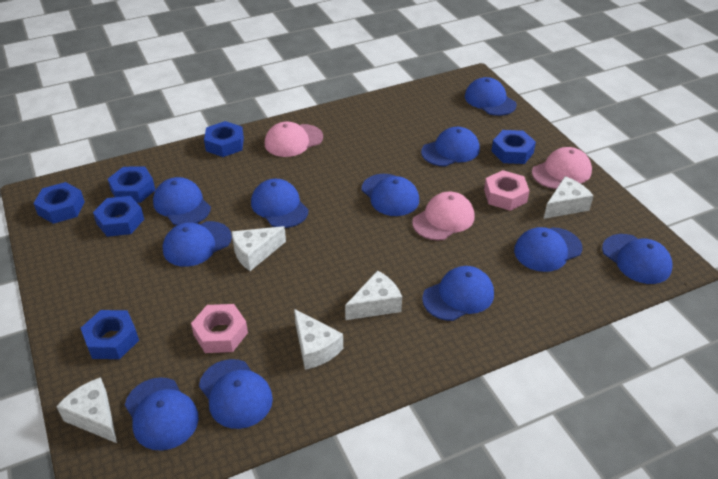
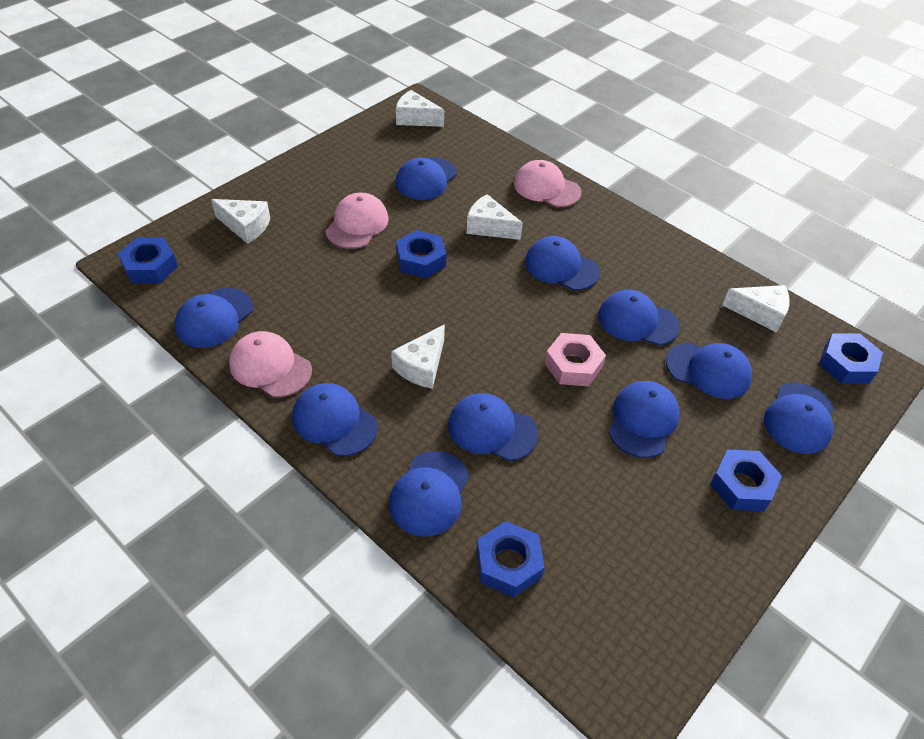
blue cap: [125,377,199,450] [153,177,211,225] [163,221,232,267] [199,359,273,429] [251,179,309,228] [362,174,419,216] [421,127,480,167] [422,266,494,321] [465,77,517,116] [514,227,582,272] [602,234,672,284] = 11 -> [175,288,253,348] [292,383,378,456] [389,451,469,536] [396,157,457,200] [448,393,538,461] [525,236,600,290] [598,290,680,345] [608,381,680,458] [666,342,752,399] [764,382,834,454] = 10
blue nut: [33,182,85,224] [81,310,139,359] [93,196,144,237] [108,166,155,203] [204,121,244,157] [491,130,536,164] = 6 -> [118,238,178,284] [396,230,446,278] [476,521,545,597] [710,450,782,511] [819,333,883,384] = 5
pink nut: [191,304,248,353] [484,170,529,211] = 2 -> [545,333,606,386] = 1

